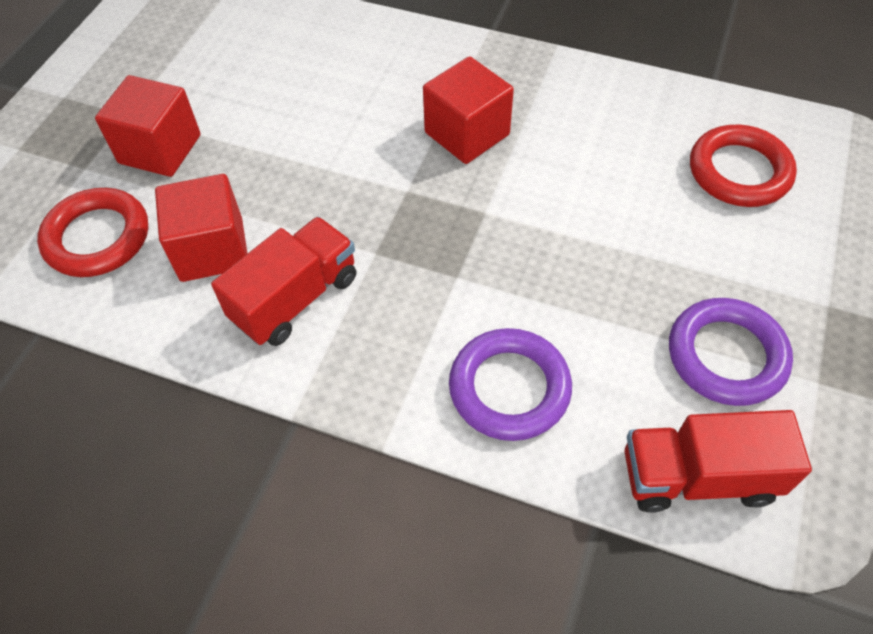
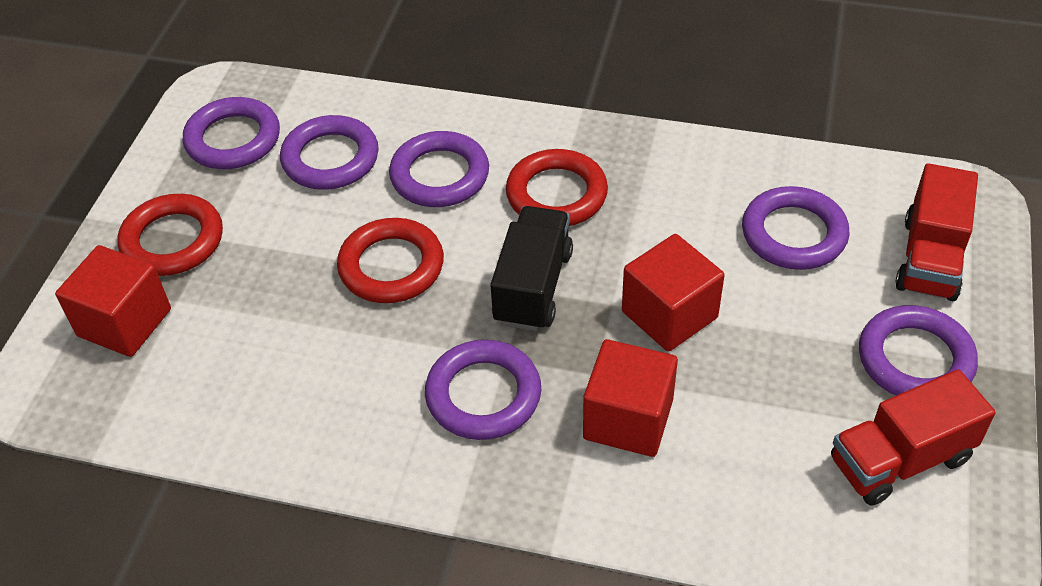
black truck: none = 0 -> [490,206,573,331] = 1
purple ring: [449,328,572,441] [669,298,793,406] = 2 -> [183,97,280,169] [280,115,379,190] [389,131,489,207] [425,340,541,440] [742,186,849,270] [859,305,978,396] = 6
red ring: [37,188,148,277] [690,125,797,207] = 2 -> [118,194,223,276] [337,218,444,303] [506,149,608,226] = 3

